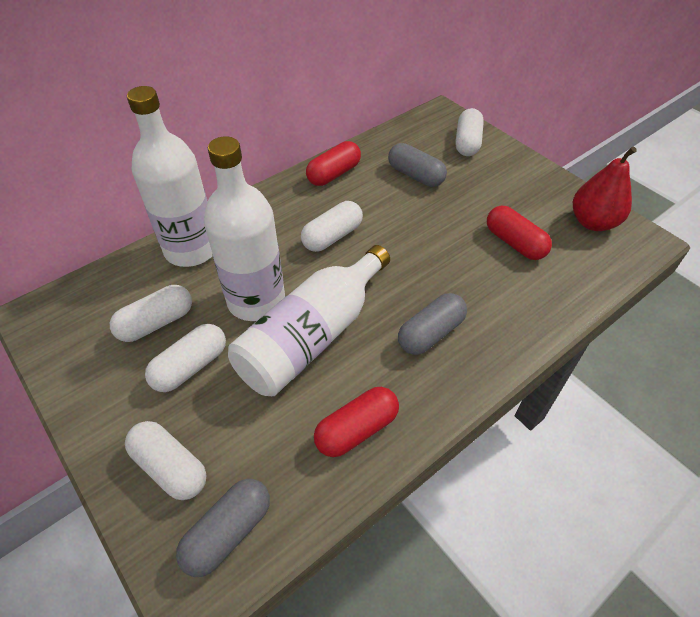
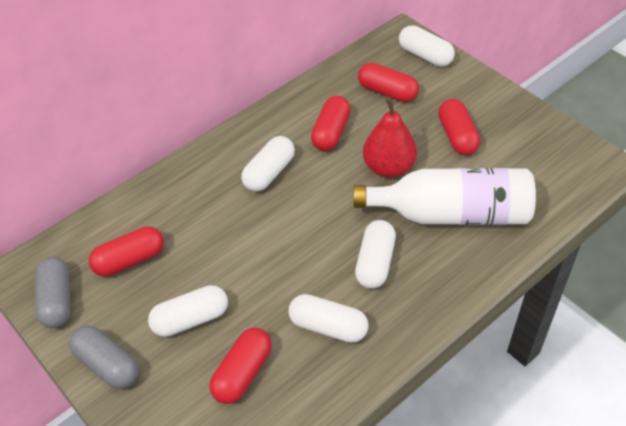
grey capsule: [176,479,270,577] [388,143,447,187] [398,293,467,355] = 3 -> [35,257,71,328] [69,326,139,389] = 2
red capsule: [306,141,361,186] [314,387,399,457] [487,206,552,260] = 3 -> [89,226,164,277] [209,328,272,404] [311,96,351,151] [358,63,419,102] [438,99,480,155] = 5
white bottle: [127,86,213,267] [204,136,285,321] [228,245,390,396] = 3 -> [354,168,536,225] = 1

